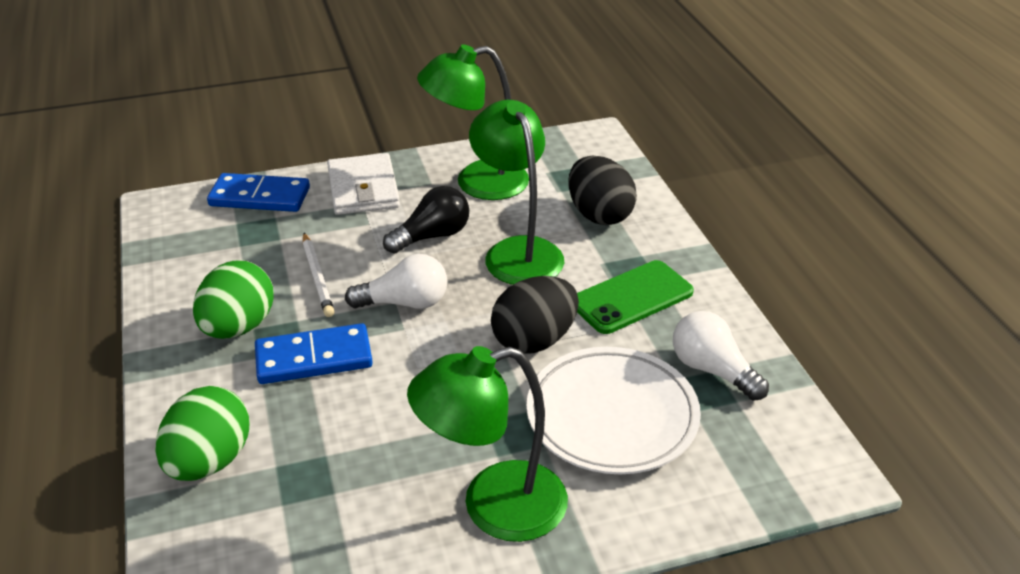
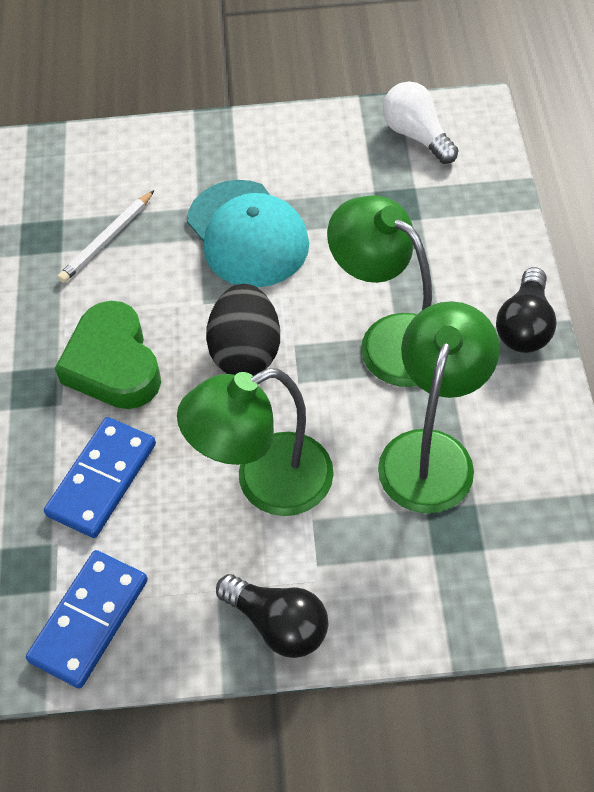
black egg: [491,276,579,354] [568,156,637,225] = 2 -> [206,284,280,376] = 1
black light bulb: [383,186,469,253] = 1 -> [216,574,328,658] [496,267,557,353] = 2
green egg: [155,386,250,481] [193,260,274,339] = 2 -> none = 0
green heart: none = 0 -> [55,301,161,409] = 1
green phone: [577,260,694,334] = 1 -> none = 0
turquoise cap: none = 0 -> [187,180,309,288] = 1
white light bulb: [345,254,447,309] [673,311,769,401] = 2 -> [382,81,459,164] = 1
white plate: [526,347,701,474] = 1 -> none = 0
white wallet: [327,153,400,215] = 1 -> none = 0

